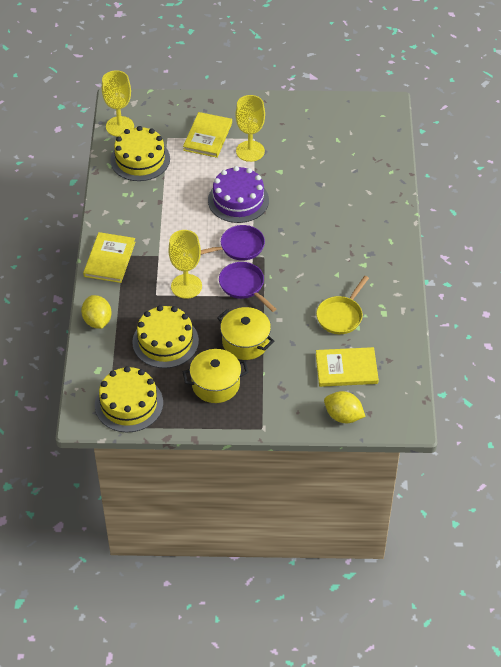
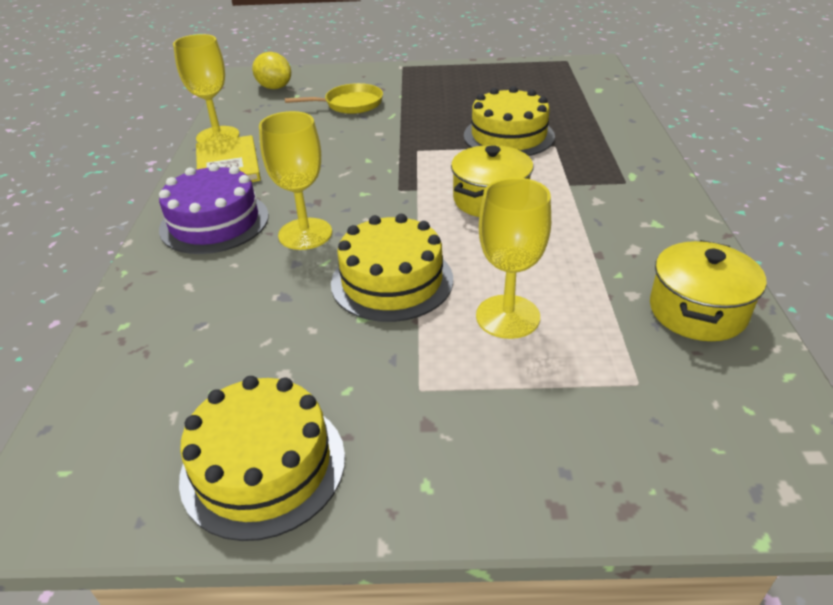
purple pan: [201,225,265,261] [219,262,276,312] = 2 -> none = 0
yellow book: [83,232,135,283] [183,112,232,158] [316,347,379,387] = 3 -> [196,135,261,182] = 1
yellow lemon: [81,295,112,329] [324,391,366,423] = 2 -> [252,52,291,89] = 1

